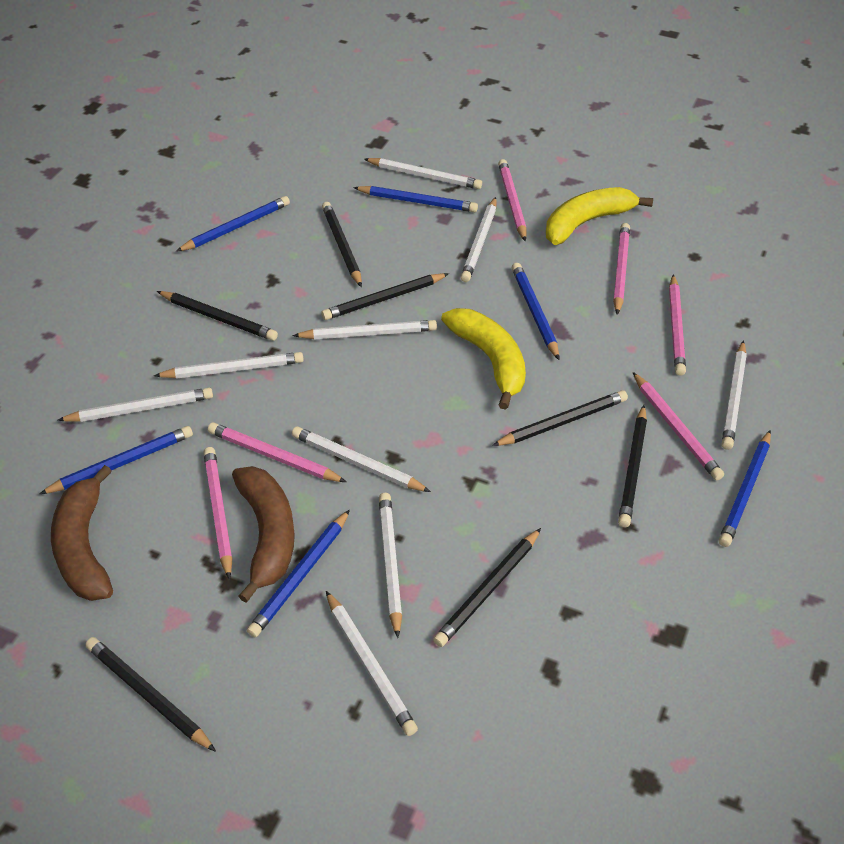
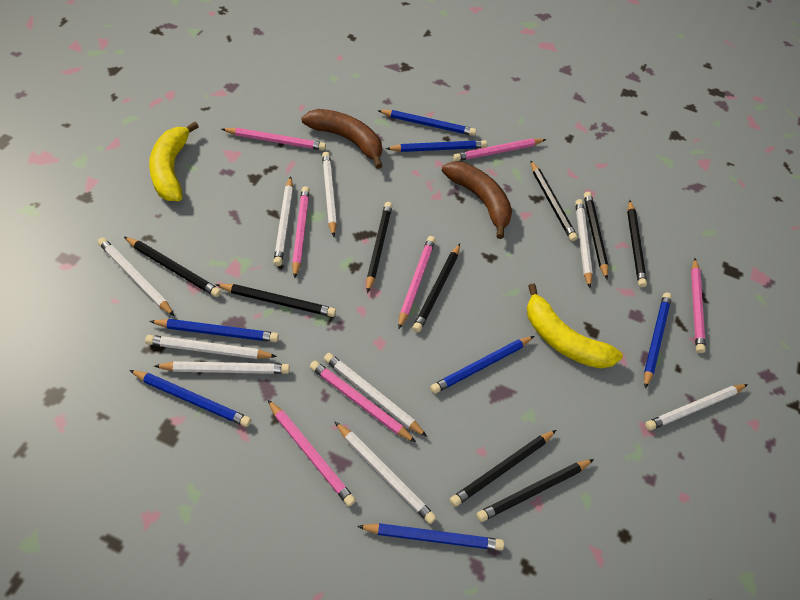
black pencil: [85,637,216,752] [157,291,278,341] [321,273,449,320] [322,202,362,287] [433,528,541,647] [492,390,628,446] [618,405,647,527] = 7 -> [124,237,221,297] [215,284,336,317] [366,202,393,293] [412,244,460,332] [450,430,556,507] [476,459,594,522] [530,160,578,241] [584,192,608,279] [627,200,647,287] = 9
blue pencil: [40,426,193,494] [176,196,290,252] [247,509,350,637] [353,186,478,212] [512,263,559,360] [719,430,771,547] = 6 -> [129,370,251,427] [149,319,279,342] [357,523,504,551] [377,110,476,136] [386,140,487,152] [430,336,534,394] [644,292,672,389] = 7
pink pencil: [203,447,233,580] [208,423,346,482] [498,159,527,241] [613,223,630,315] [633,372,724,480] [669,274,686,376] = 6 -> [222,128,326,150] [267,399,356,506] [292,186,310,278] [310,361,416,442] [398,236,436,330] [453,138,546,161] [691,258,706,353] = 7

